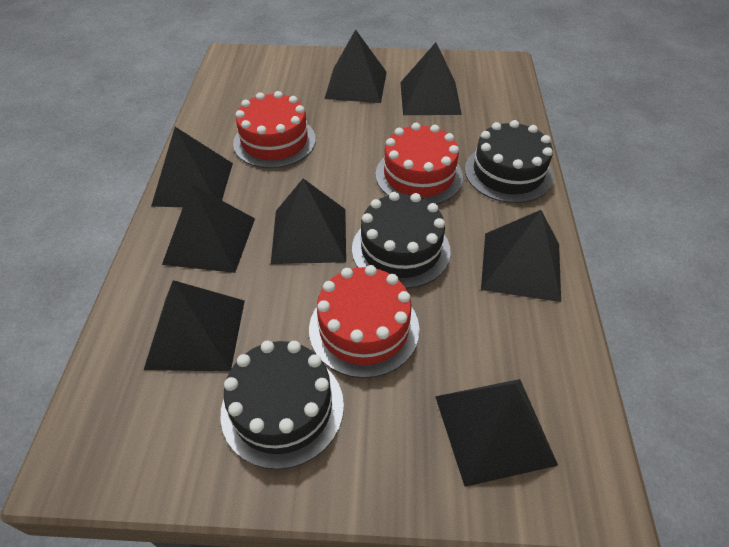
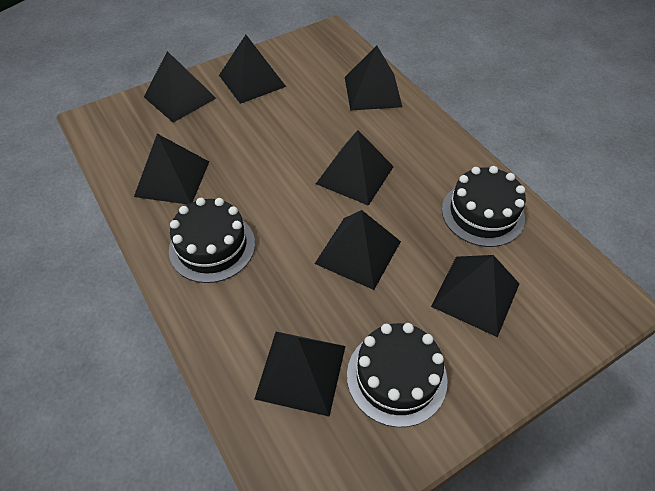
red cake: [233,91,316,168] [309,265,419,378] [375,123,463,204] = 3 -> none = 0

